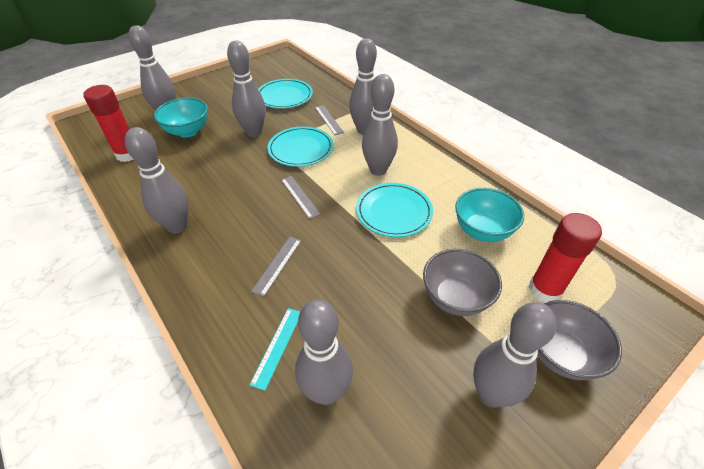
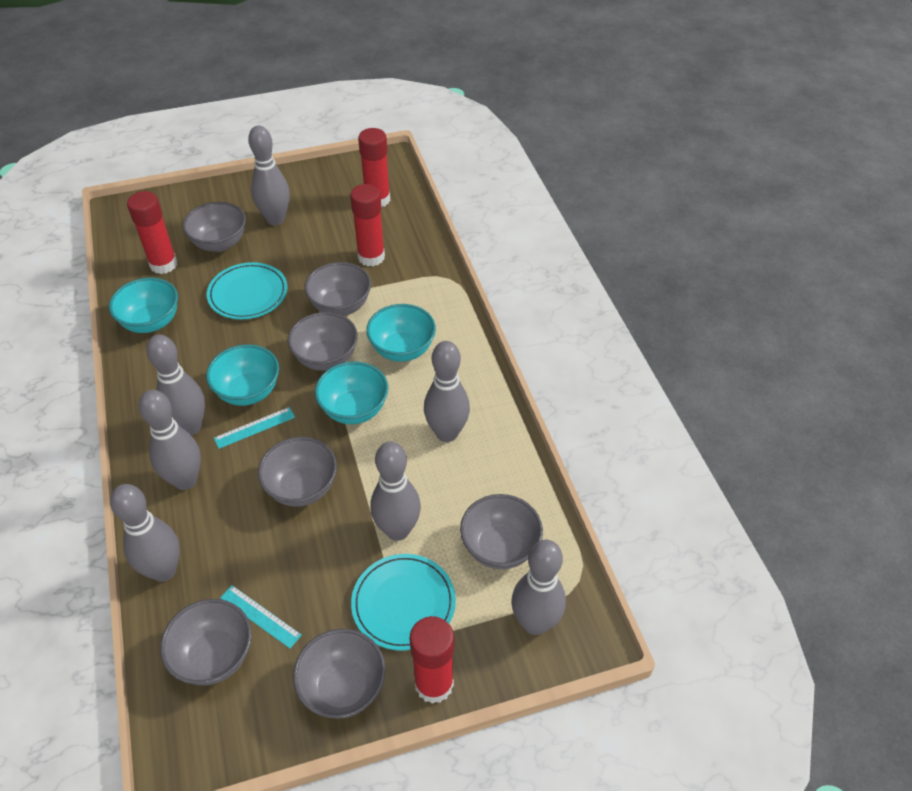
grey bowl: [423,249,502,316] [537,300,622,380] = 2 -> [160,599,252,685] [182,202,246,252] [258,437,337,507] [288,312,358,371] [293,629,386,719] [304,262,371,316] [460,494,543,569] = 7
grey ruler: [251,237,301,297] [281,176,321,219] [315,105,344,135] = 3 -> none = 0
red glue stick: [83,85,134,162] [528,213,602,303] = 2 -> [127,191,177,274] [350,184,385,266] [358,128,390,208] [409,616,454,704] = 4
turquoise bowl: [154,98,208,138] [455,188,524,242] = 2 -> [109,277,178,333] [206,344,279,406] [315,362,388,424] [366,304,436,362] = 4
turquoise plate: [258,79,313,109] [267,126,333,167] [356,183,433,237] = 3 -> [207,262,288,320] [351,554,456,651] = 2
turquoise ruler: [249,308,300,391] = 1 -> [214,407,295,449] [220,585,302,648] = 2

